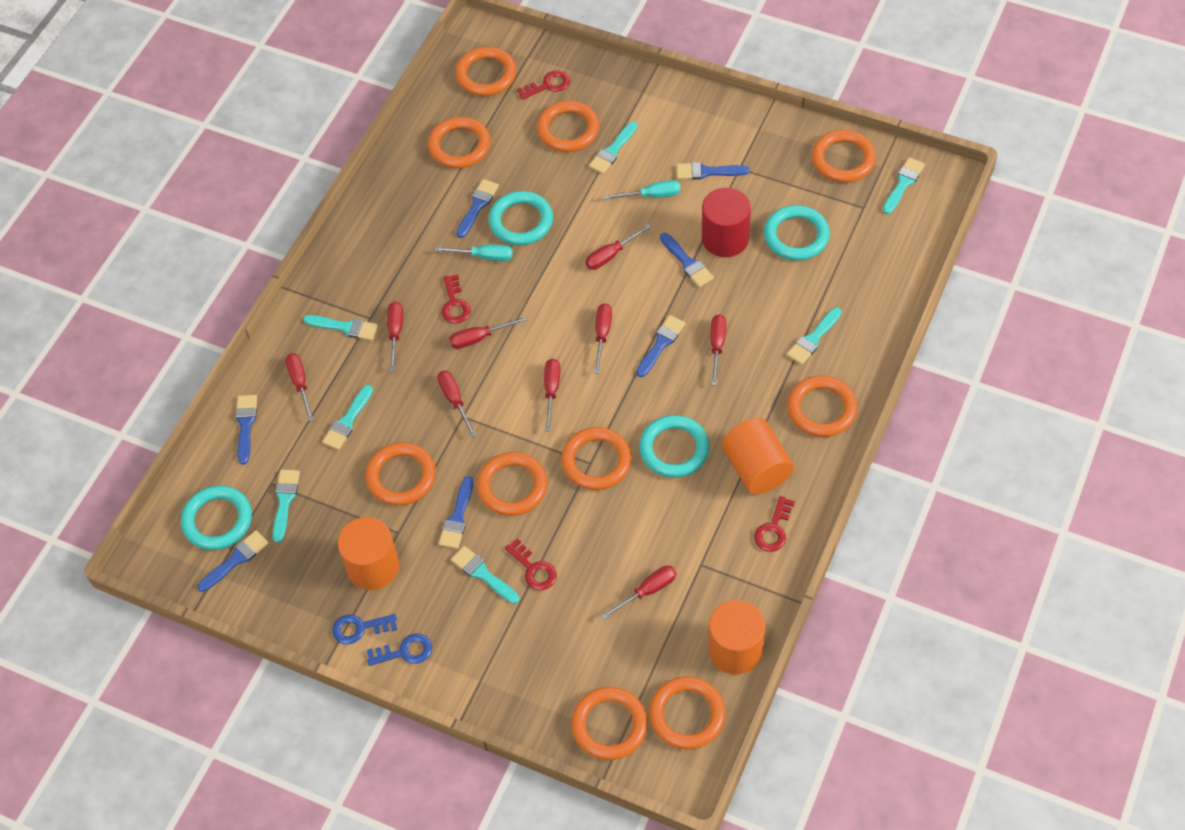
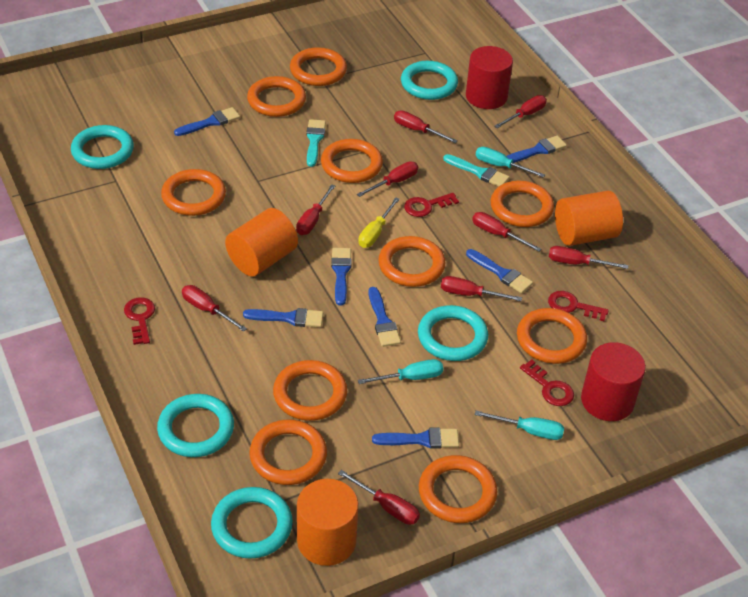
blue key: [332,614,397,644] [367,634,432,666] = 2 -> none = 0
red cylinder: [702,188,751,257] = 1 -> [466,46,513,109] [581,342,646,421] = 2
turquoise brush: [273,470,300,543] [303,315,378,341] [322,385,373,450] [451,546,519,604] [589,121,638,174] [787,307,842,365] [883,157,925,214] = 7 -> [306,119,326,167] [443,154,510,187] = 2
turquoise ring: [181,485,252,550] [489,191,553,245] [639,415,710,478] [764,205,830,260] = 4 -> [71,125,134,169] [157,394,234,457] [211,487,293,559] [401,61,458,100] [418,305,488,361] = 5
turquoise screwdriver: [435,244,513,261] [604,180,681,200] = 2 -> [358,359,443,384] [475,411,564,440] [476,147,545,178] = 3
yellow screwdriver: none = 0 -> [358,197,400,248] = 1

